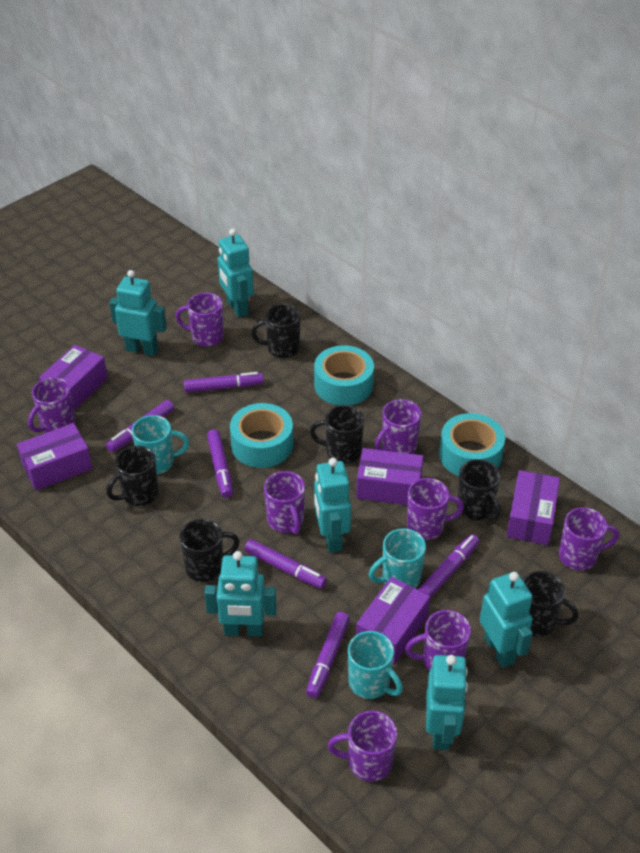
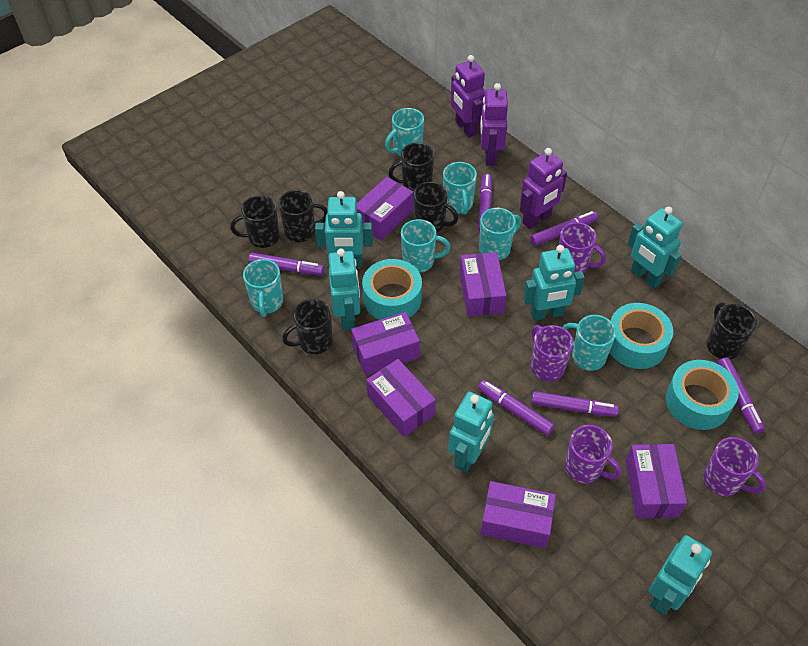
purple box: [17,423,92,491] [39,345,108,411] [356,448,423,505] [356,577,430,664] [506,470,560,545] = 5 -> [351,312,420,376] [357,177,414,241] [366,359,436,437] [459,252,507,317] [480,481,556,548] [625,444,687,519] = 6
purple mug: [28,377,75,433] [176,293,224,347] [264,471,305,534] [328,711,397,782] [375,399,421,454] [405,610,471,671] [407,478,464,540] [559,507,619,570] = 8 -> [531,325,573,381] [559,222,606,273] [565,425,622,483] [703,437,766,496] = 4
purple robot: none = 0 -> [451,55,485,138] [480,83,508,166] [520,148,567,229] = 3
turquoise mug: [132,415,189,474] [348,631,403,699] [369,528,426,588] = 3 -> [243,259,283,317] [385,108,424,156] [401,219,451,272] [443,162,477,215] [479,208,521,260] [562,315,616,371] = 6

